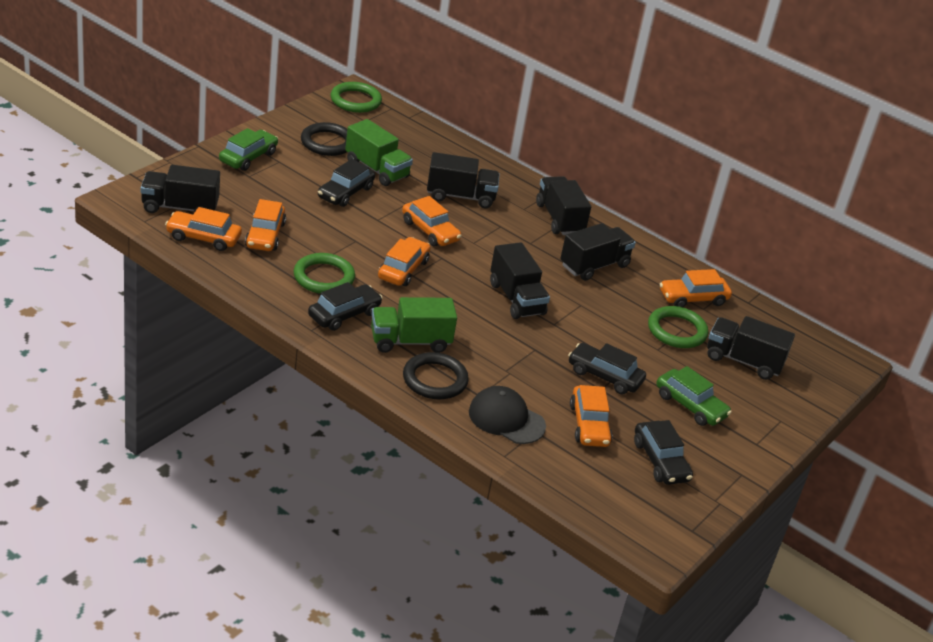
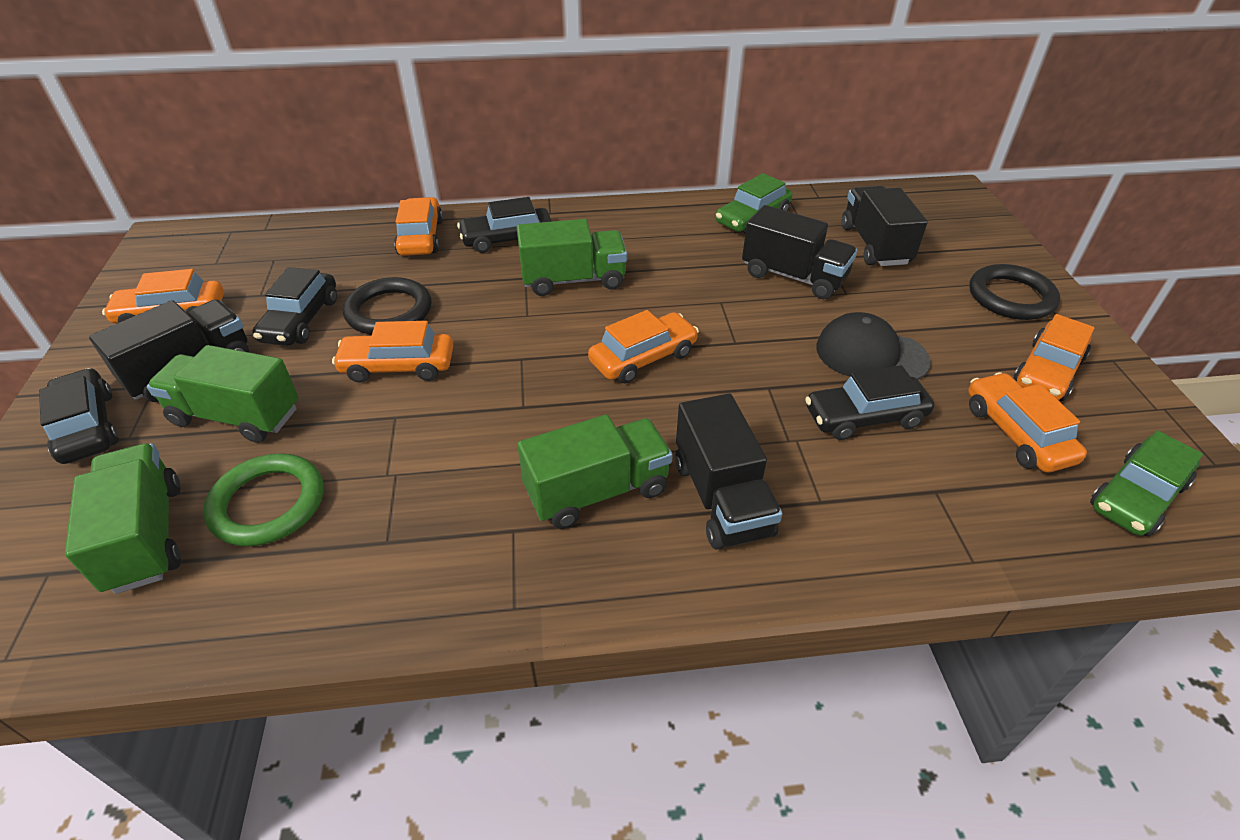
black truck: [141,165,220,213] [427,152,500,208] [490,242,550,319] [536,176,591,235] [560,223,636,281] [707,316,795,380] = 6 -> [89,299,249,402] [675,394,782,549] [742,205,857,299] [842,186,928,266] = 4
green ring: [294,253,355,294] [331,82,382,113] [648,306,708,348] = 3 -> [203,453,323,547] = 1
green truck: [345,119,413,186] [371,297,457,353] = 2 -> [65,443,181,594] [147,345,298,443] [517,219,627,296] [517,415,673,529] = 4

